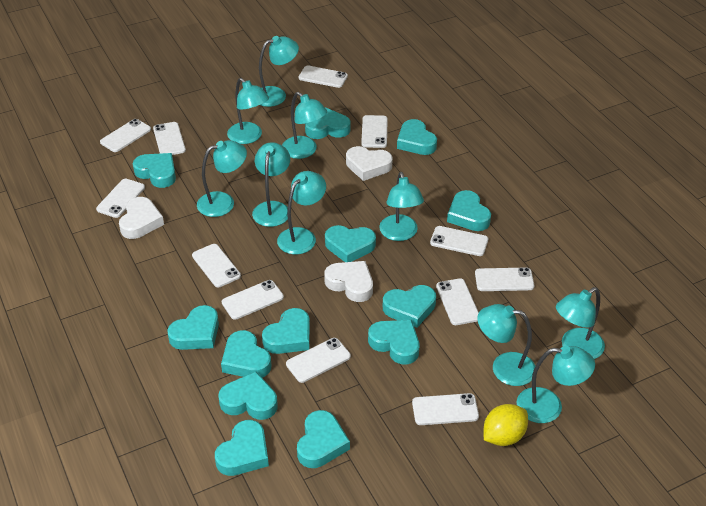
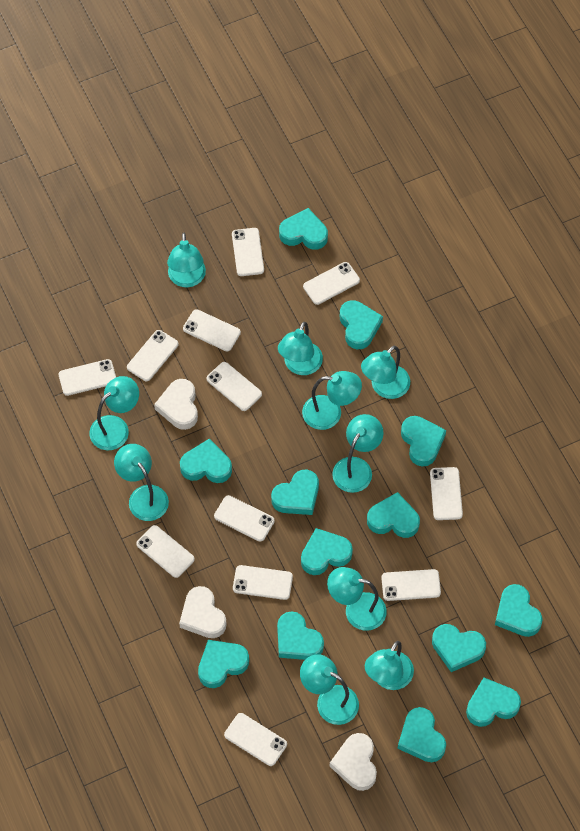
yellow lemon: [484,404,528,446] = 1 -> none = 0

